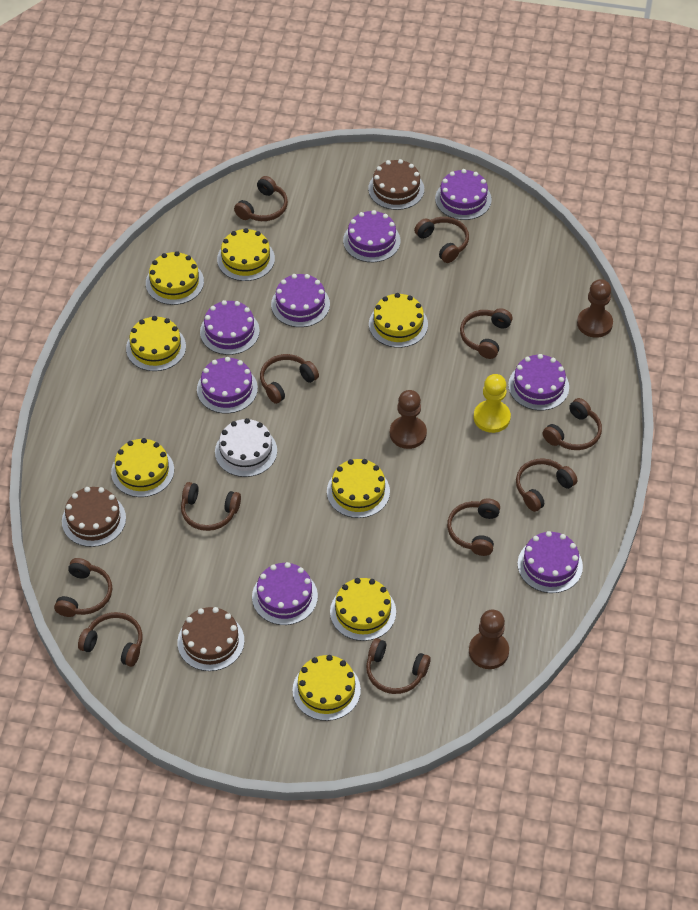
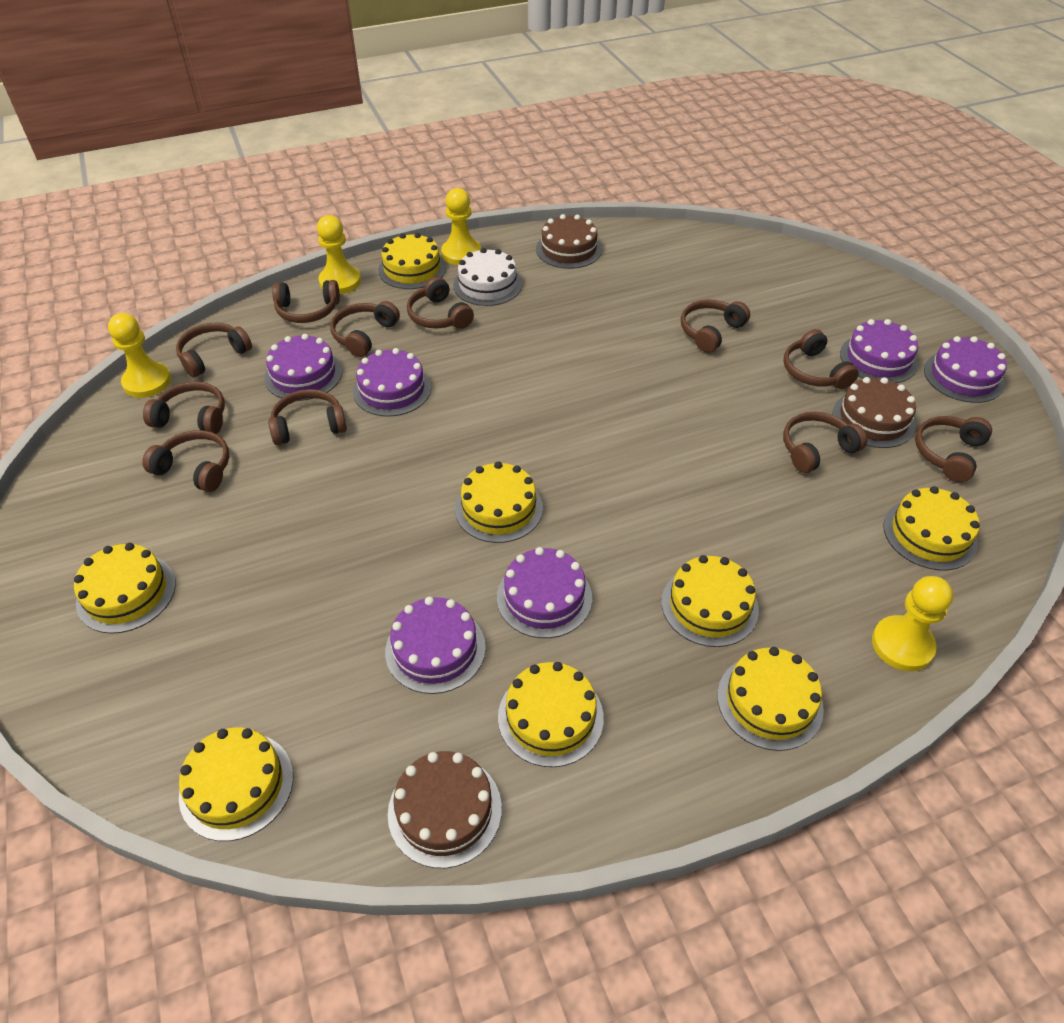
brown pawn: [390,390,427,449] [469,609,509,669] [577,279,613,338] = 3 -> none = 0
purple cake: [197,357,258,413] [200,300,260,355] [252,562,318,625] [271,274,330,327] [343,210,400,262] [435,169,492,220] [508,354,569,410] [518,531,583,593] = 8 -> [264,334,342,401] [353,348,431,417] [385,597,486,694] [497,547,592,638] [840,319,918,383] [924,336,1007,403] = 6
yellow pawn: [474,374,511,433] = 1 -> [108,313,171,398] [317,215,361,294] [441,188,481,265] [872,576,953,671] = 4

